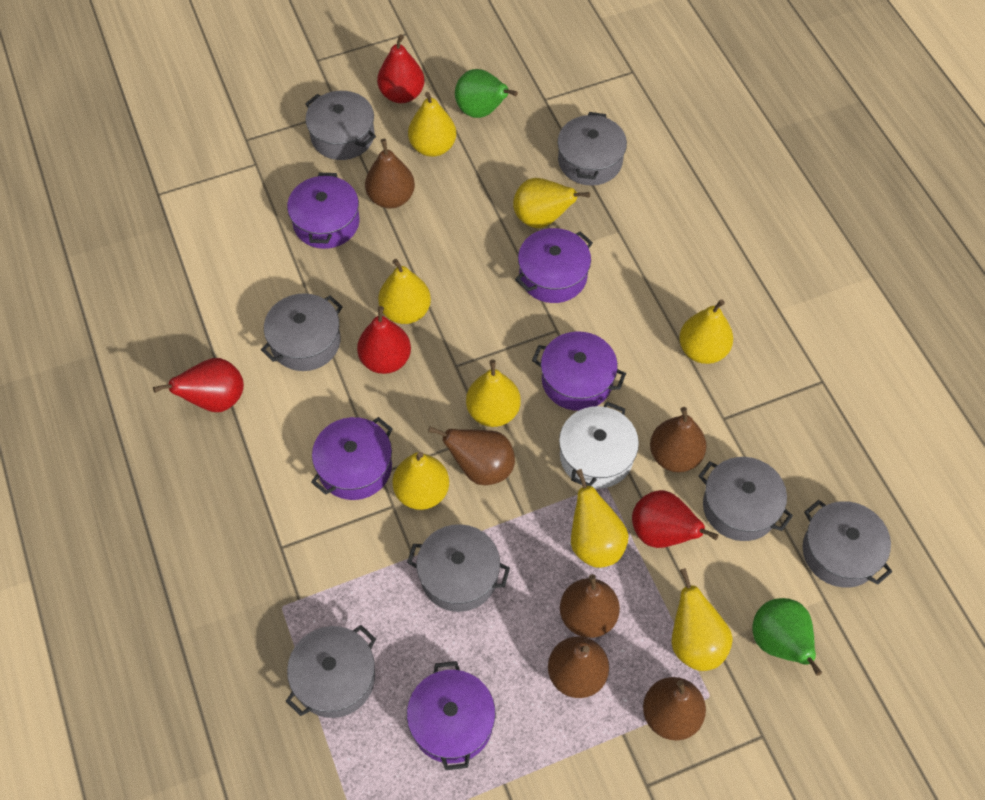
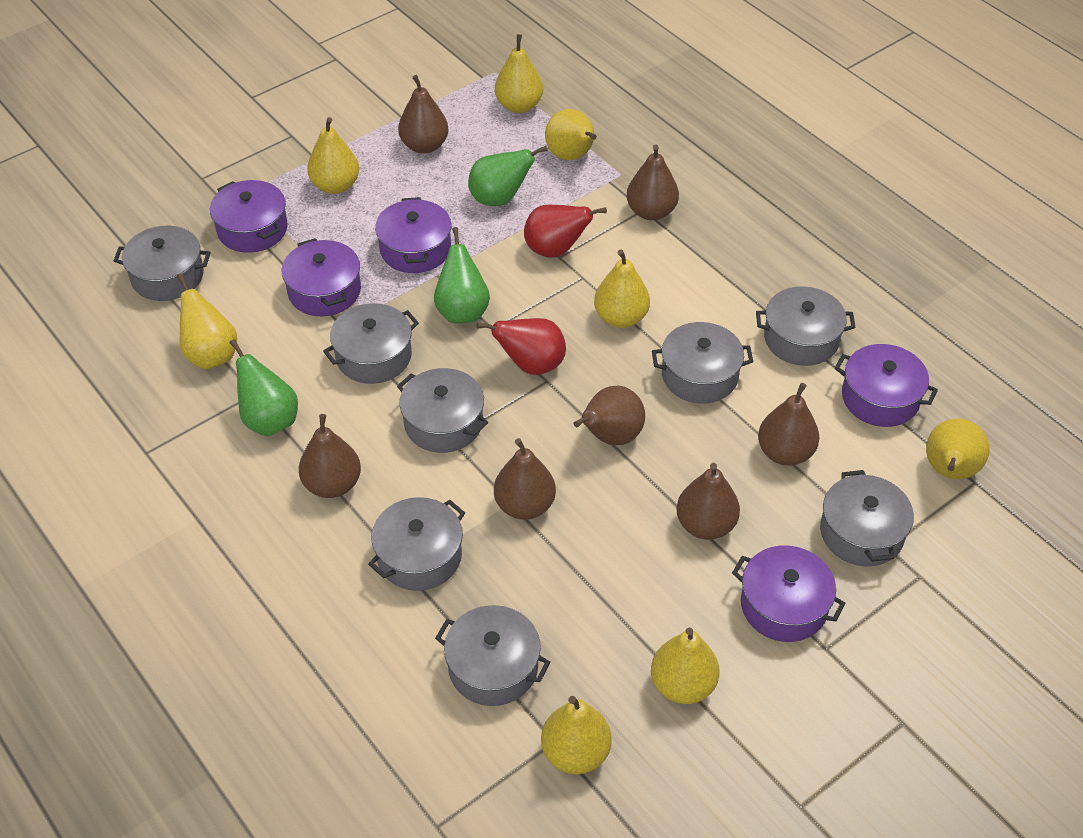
brown pear: [365,139,415,208] [428,426,515,485] [548,636,609,698] [560,574,620,638] [643,677,706,741] [650,407,707,472] = 6 -> [299,414,361,498] [398,75,449,154] [494,438,556,520] [574,385,645,445] [627,144,679,220] [676,463,740,540] [758,383,820,466] = 7
green pear: [455,69,518,118] [752,598,822,676] = 2 -> [230,339,298,436] [434,227,490,323] [468,146,548,206] = 3
grey pot: [261,293,343,371] [286,625,376,718] [305,91,376,160] [407,524,510,612] [558,112,627,186] [699,457,793,541] [803,500,892,588] = 7 -> [114,226,211,301] [323,303,419,384] [368,497,465,591] [397,368,488,453] [435,605,551,706] [652,322,753,404] [756,286,856,366] [820,470,914,566] = 8
red pear: [153,358,244,412] [357,306,411,374] [377,34,424,103] [632,490,719,548] = 4 -> [477,318,566,375] [524,205,607,258] = 2
white pot: [559,402,639,489] = 1 -> none = 0

